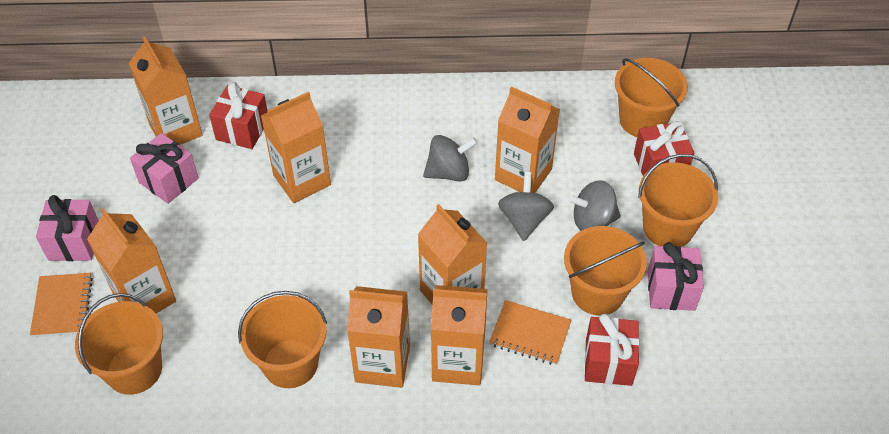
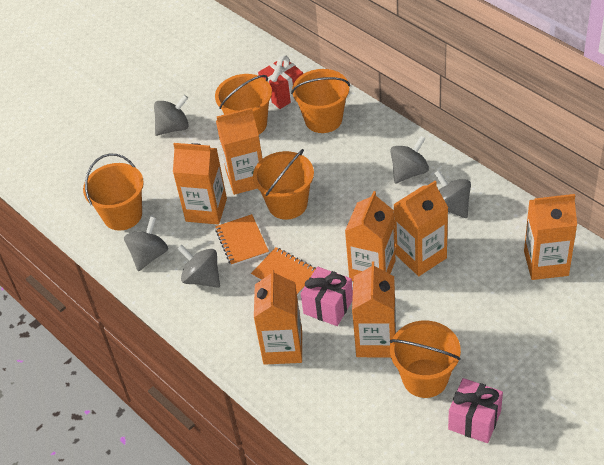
grey spinning top: [423,135,478,182] [498,172,554,241] [567,180,621,231] = 3 -> [124,216,168,271] [154,95,189,136] [177,245,220,288] [390,136,429,183] [434,170,471,218] = 5
pink gift: [36,195,99,261] [130,133,199,204] [648,242,704,311] = 3 -> [301,267,353,326] [448,378,503,443] = 2
red gift: [209,82,267,149] [585,314,640,386] [634,121,694,176] = 3 -> [258,55,303,109] = 1

